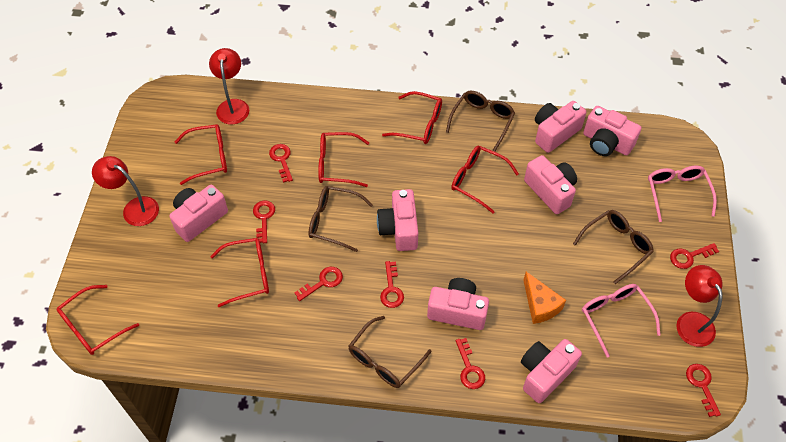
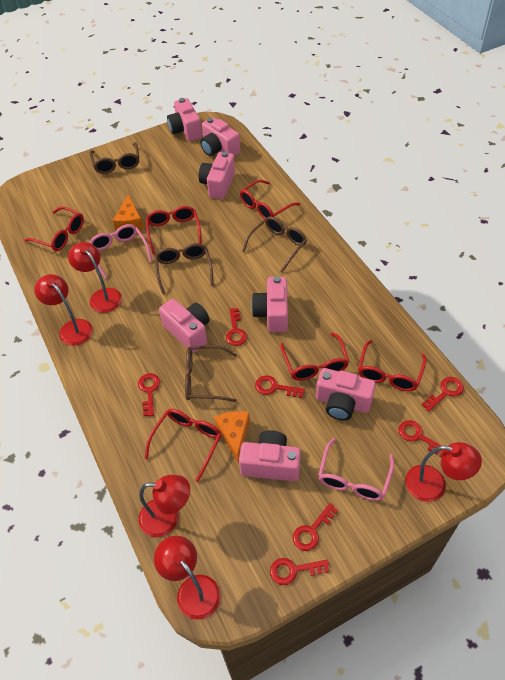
orange cheese: [523,272,566,324] = 1 -> [113,195,143,230] [214,411,250,464] = 2
red lamp: [92,156,159,226] [209,48,249,125] [676,265,723,347] = 3 -> [34,274,93,346] [68,242,122,313] [139,475,190,537] [154,536,220,620] [405,442,482,502] = 5

